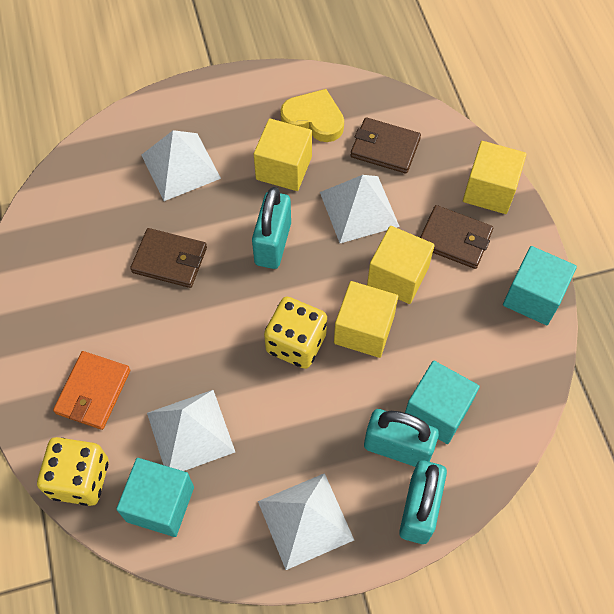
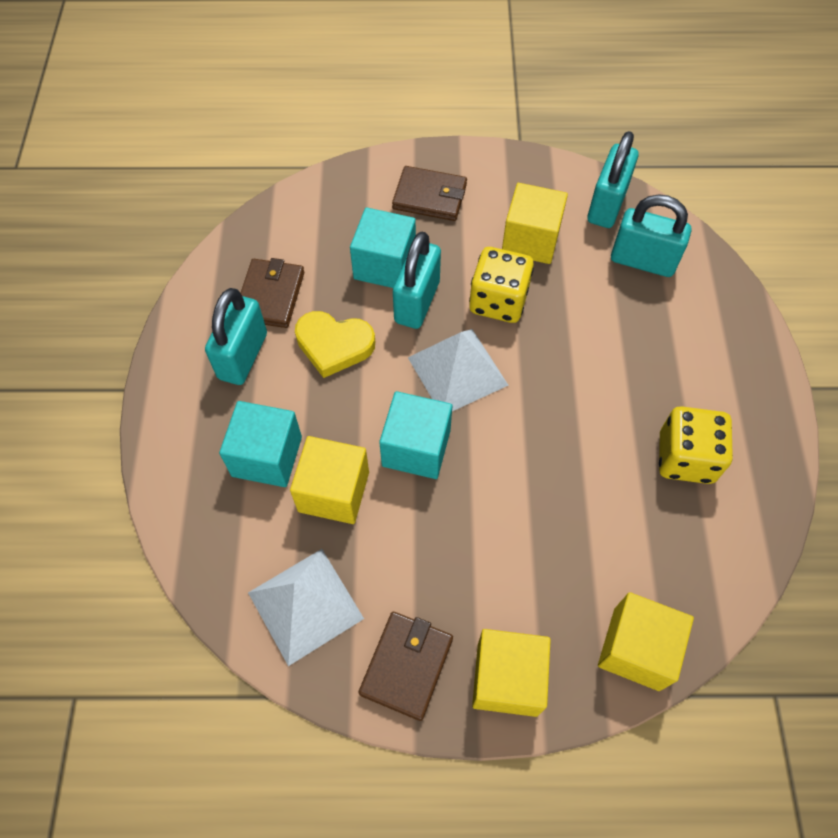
orange wallet: [53,351,130,430] = 1 -> none = 0
turquoise padlock: [252,187,291,269] [364,409,439,467] [399,460,447,544] = 3 -> [205,288,267,385] [393,231,441,329] [587,131,638,228] [611,194,691,277] = 4
white pyramid: [142,130,221,201] [147,390,235,471] [258,473,354,570] [320,175,400,243] = 4 -> [248,549,364,666] [408,329,508,411] = 2

